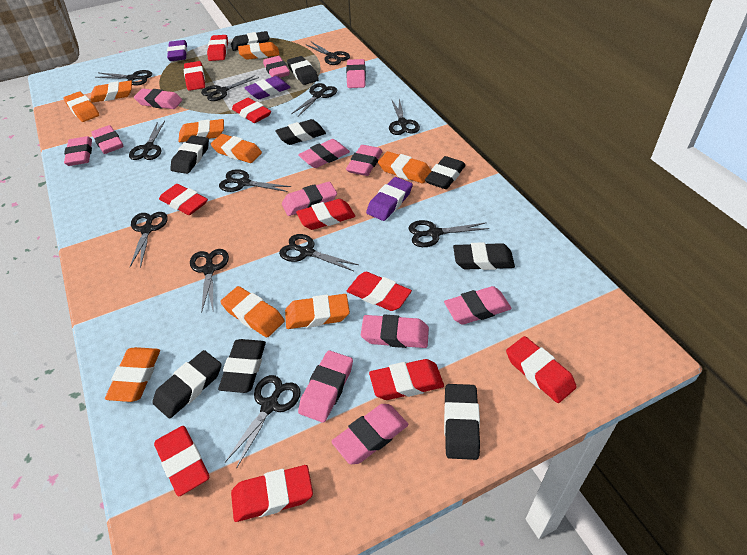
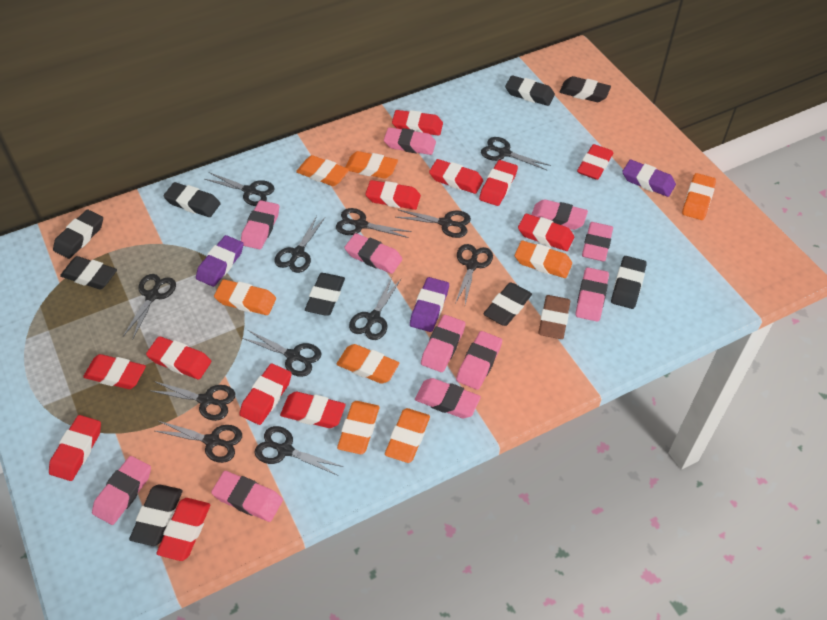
brown eraser: none = 0 -> [538,295,570,339] = 1
orange eraser: [63,91,99,122] [90,80,132,103] [105,347,160,402] [178,119,224,142] [211,134,262,163] [220,286,285,338] [238,42,280,60] [285,294,350,329] [378,151,431,183] = 9 -> [214,279,276,315] [296,155,349,186] [337,344,399,384] [337,401,379,454] [345,151,398,179] [385,408,430,463] [515,241,572,278] [682,173,716,220] = 8
pink eraser: [64,136,92,166] [91,125,123,154] [134,89,182,109] [263,56,290,78] [282,182,337,216] [298,139,350,168] [298,350,353,423] [331,404,408,464] [346,59,366,88] [346,145,383,176] [361,314,429,348] [444,286,512,325] = 12 -> [92,456,151,525] [211,471,283,522] [241,200,279,249] [344,233,402,274] [384,127,436,155] [415,378,481,418] [421,315,465,372] [456,331,502,390] [531,199,588,230] [576,268,609,322] [582,222,613,261] = 11
red eraser: [154,426,209,497] [159,184,208,215] [184,61,205,91] [207,35,228,61] [231,465,313,522] [232,98,271,123] [296,199,355,230] [347,272,412,311] [369,359,444,400] [506,336,577,403] = 10 -> [49,415,101,481] [83,354,146,389] [146,336,211,379] [156,498,210,561] [239,363,292,425] [280,392,346,428] [365,180,421,210] [392,110,443,136] [429,159,483,194] [479,160,518,206] [518,214,574,251] [577,144,613,180] = 12

